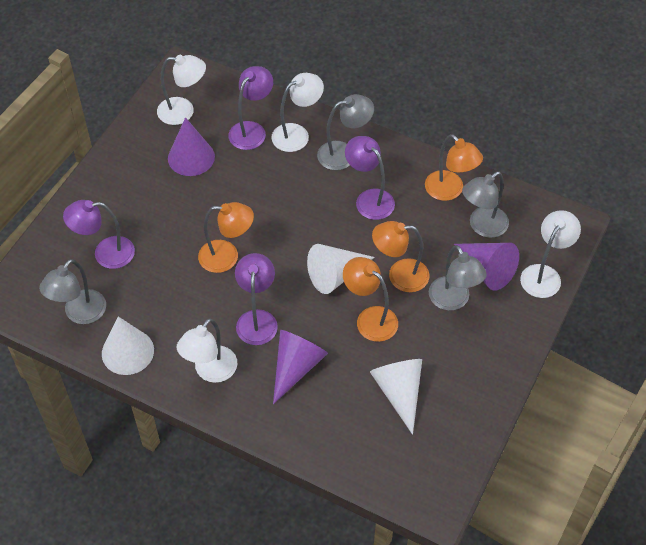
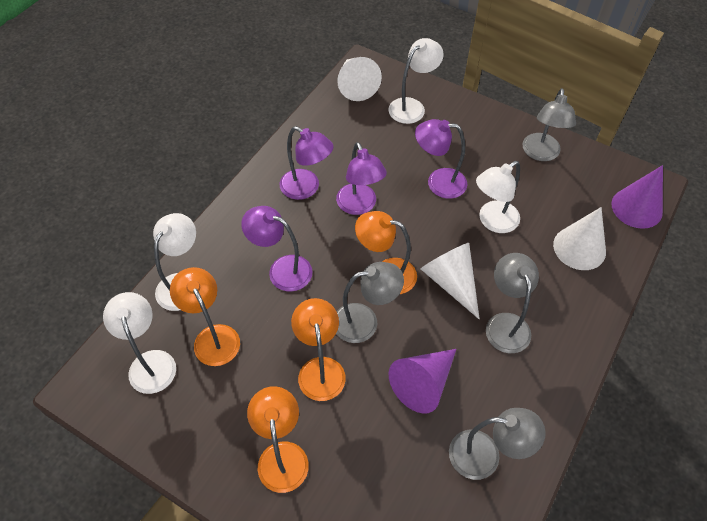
purple cone: [168,117,215,176] [273,330,328,404] [454,243,519,290] = 3 -> [389,349,456,414] [611,165,663,229] = 2

